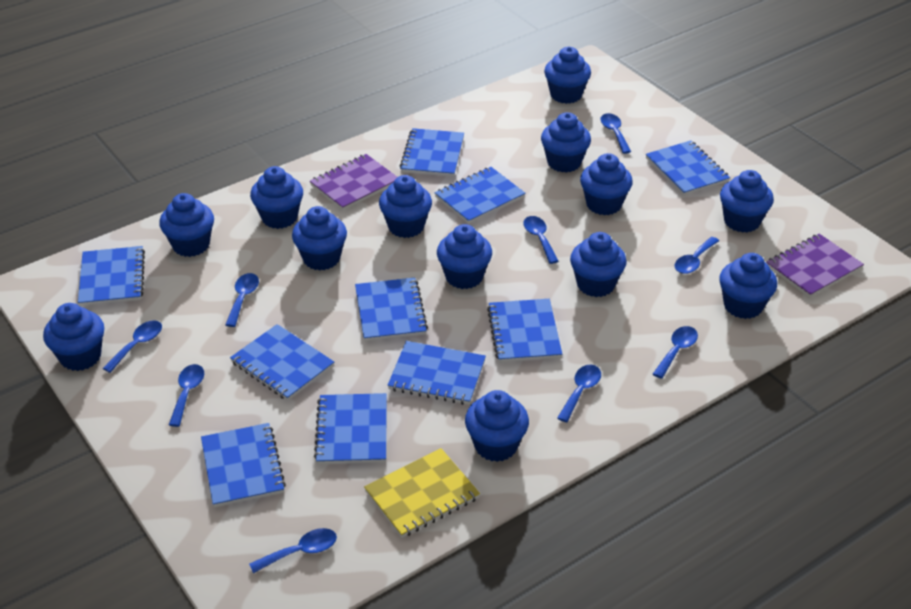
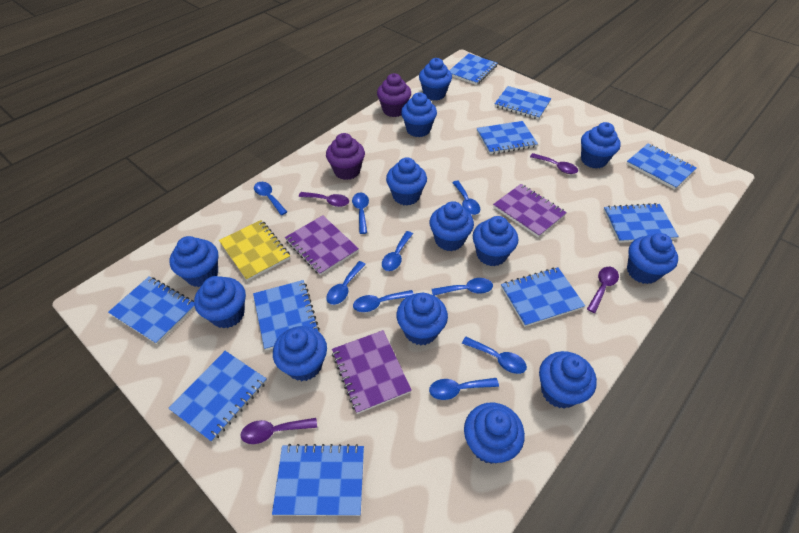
purple cupcake: none = 0 -> [326,133,365,180] [377,73,411,117] = 2
purple notebook: [310,154,397,210] [766,234,864,298] = 2 -> [285,215,359,276] [332,330,412,414] [493,184,567,238] = 3
purple spoon: none = 0 -> [240,418,317,444] [299,192,349,207] [530,153,578,174] [587,267,619,313] = 4

